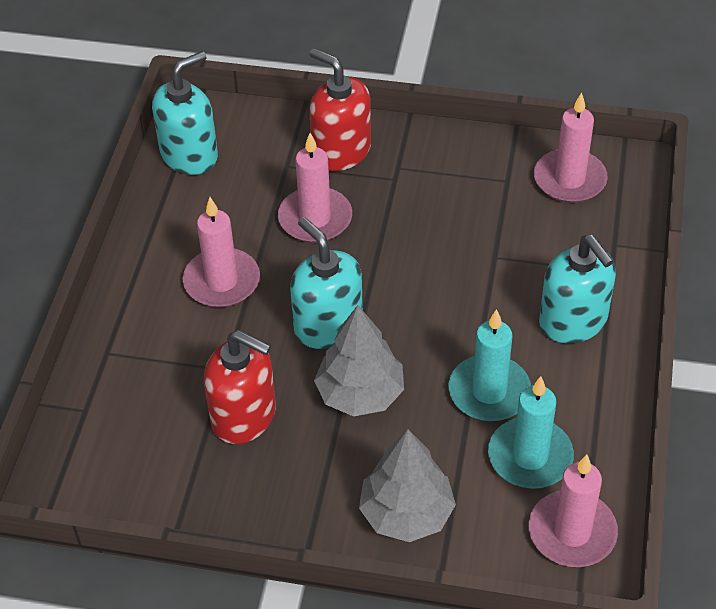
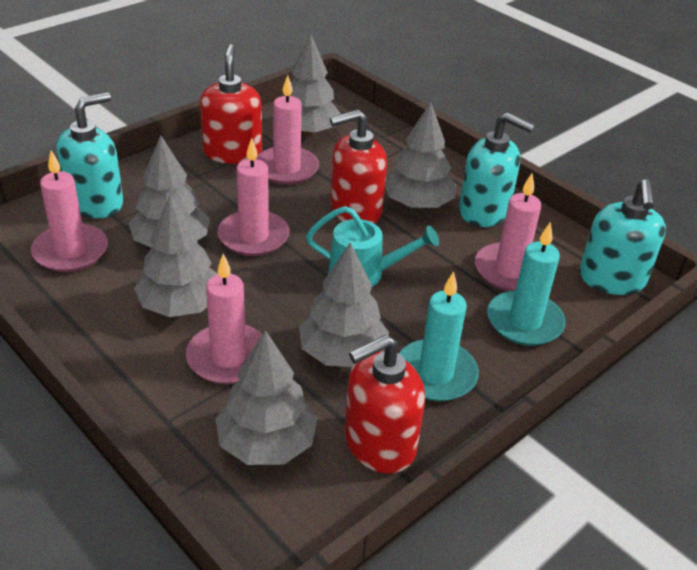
grey tree: [314,305,404,417] [359,429,456,542] = 2 -> [129,135,210,248] [134,195,218,317] [216,330,317,465] [283,34,341,135] [299,242,389,367] [385,102,455,209] = 6
pink candle: [183,197,260,307] [278,133,352,243] [529,454,618,567] [534,93,608,203] = 4 -> [31,150,108,272] [186,254,262,384] [218,138,290,256] [256,75,319,185] [475,173,542,291] = 5
red soap dispenser: [204,330,276,444] [309,48,371,171] = 2 -> [200,44,262,164] [330,109,387,224] [344,335,425,474] = 3
turquoise watering can: none = 0 -> [306,206,439,287] = 1

